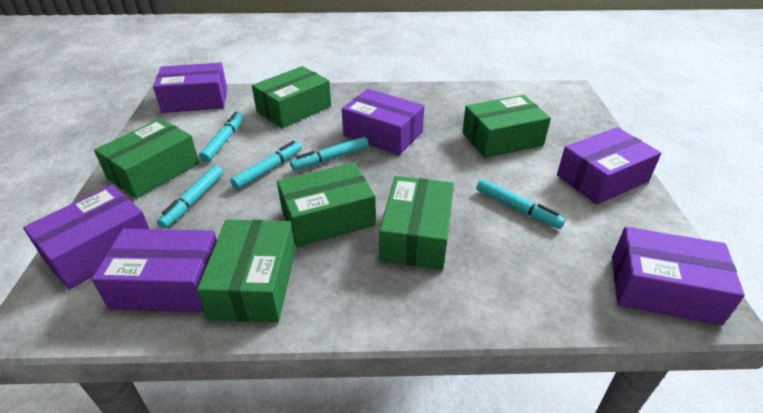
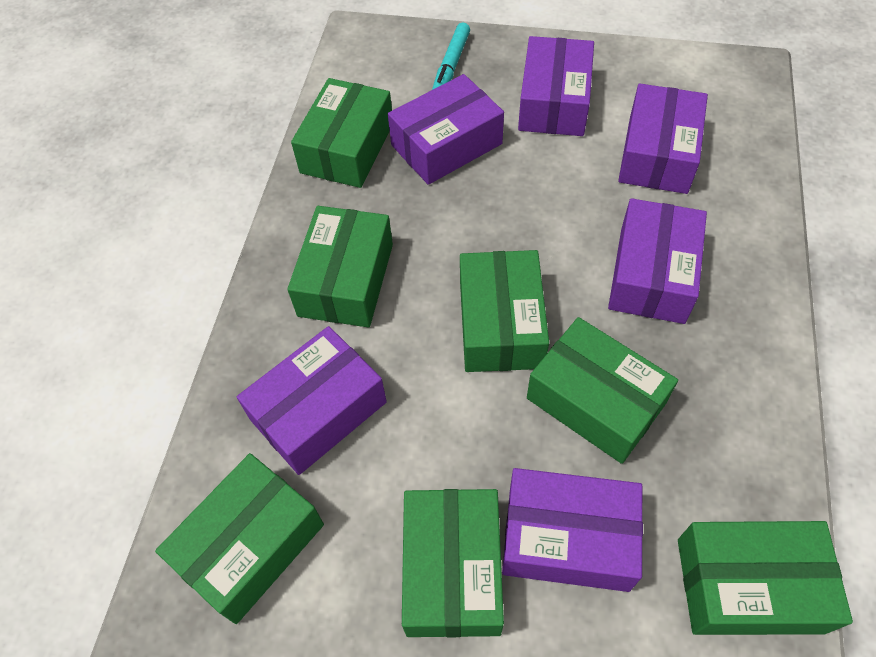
green box: [94,119,199,199] [197,219,296,322] [252,66,331,128] [277,162,376,247] [379,176,454,270] [462,95,551,158] = 6 -> [155,453,324,624] [287,206,393,327] [291,78,392,188] [402,489,504,637] [460,250,549,372] [527,317,678,464] [678,521,853,635] = 7
turquoise marker: [157,165,223,229] [199,112,244,162] [230,141,302,189] [290,137,369,170] [476,179,565,229] = 5 -> [432,23,470,90] = 1

